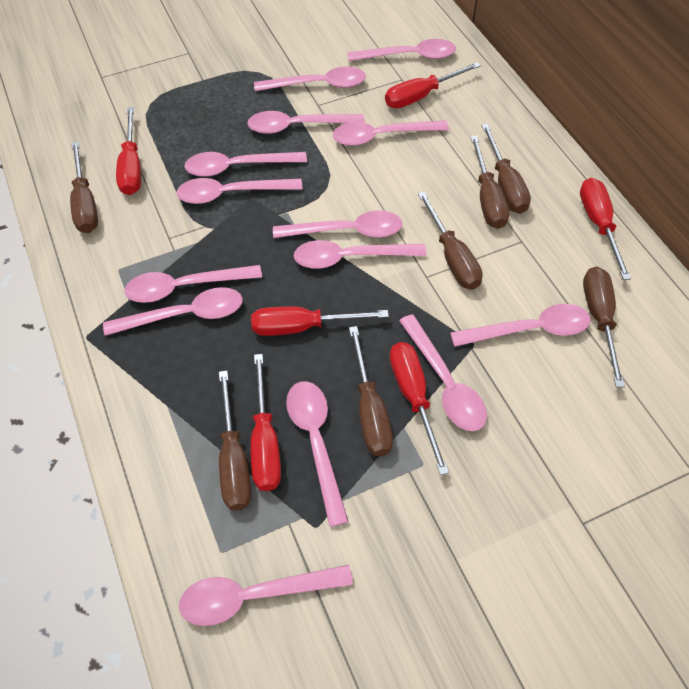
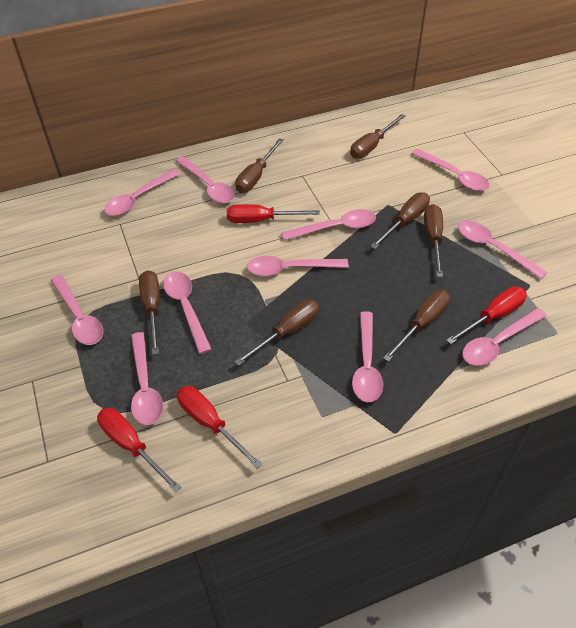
pink spoon: [103,287,243,336] [124,265,262,303] [176,178,303,204] [179,565,353,626] [184,152,307,177] [247,111,365,134] [254,67,366,91] [273,210,402,238] [286,381,349,527] [294,240,426,269] [332,120,449,146] [347,39,456,61] [399,314,487,431] [450,304,591,347] = 14 -> [51,275,103,345] [104,168,181,216] [131,332,163,425] [163,271,212,354] [176,156,235,203] [247,256,349,276] [281,209,376,240] [352,311,383,402] [411,149,490,191] [458,221,548,279] [462,308,547,366] = 11
red screwdriver: [116,107,141,195] [251,306,389,336] [251,354,281,491] [385,62,481,108] [390,342,449,475] [580,178,631,280] = 6 -> [97,408,181,492] [177,386,262,469] [227,204,320,223] [446,286,527,344] = 4

